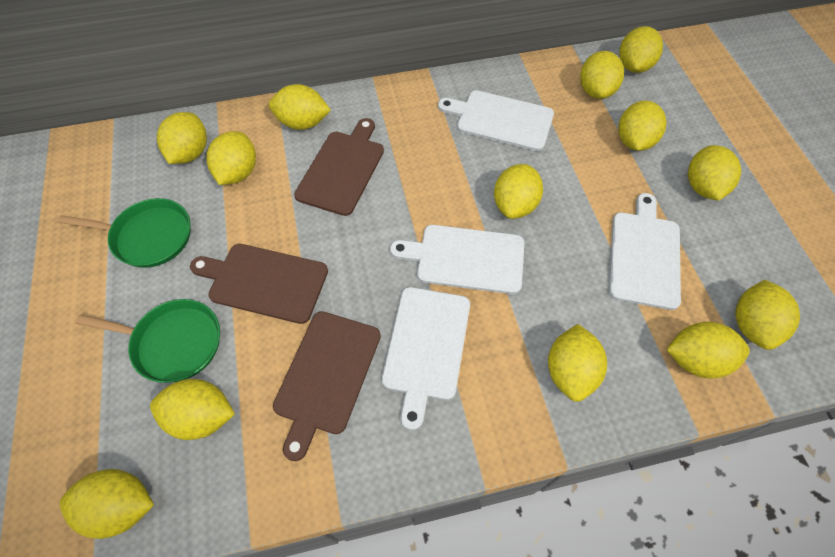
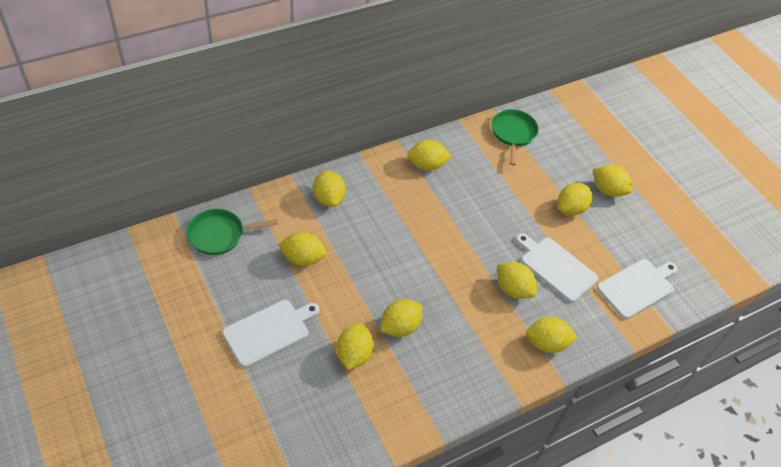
brown cutting board: [190,244,328,324] [273,311,381,461] [294,118,384,216] = 3 -> none = 0
white cutting board: [382,287,470,430] [390,225,525,294] [438,90,554,151] [609,193,681,310] = 4 -> [222,300,320,368] [516,233,598,303] [597,259,678,319] = 3
yellow lemon: [60,469,154,539] [150,379,235,440] [157,112,207,164] [206,131,256,185] [269,84,331,130] [494,164,543,219] [548,324,607,402] [580,51,624,99] [618,100,667,151] [619,26,663,73] [666,322,750,379] [688,145,741,201] [735,280,800,350] = 13 -> [278,232,327,266] [313,171,346,207] [337,323,374,370] [380,299,423,337] [407,140,451,171] [497,262,537,299] [526,317,577,353] [558,183,593,215] [593,165,633,197] = 9

